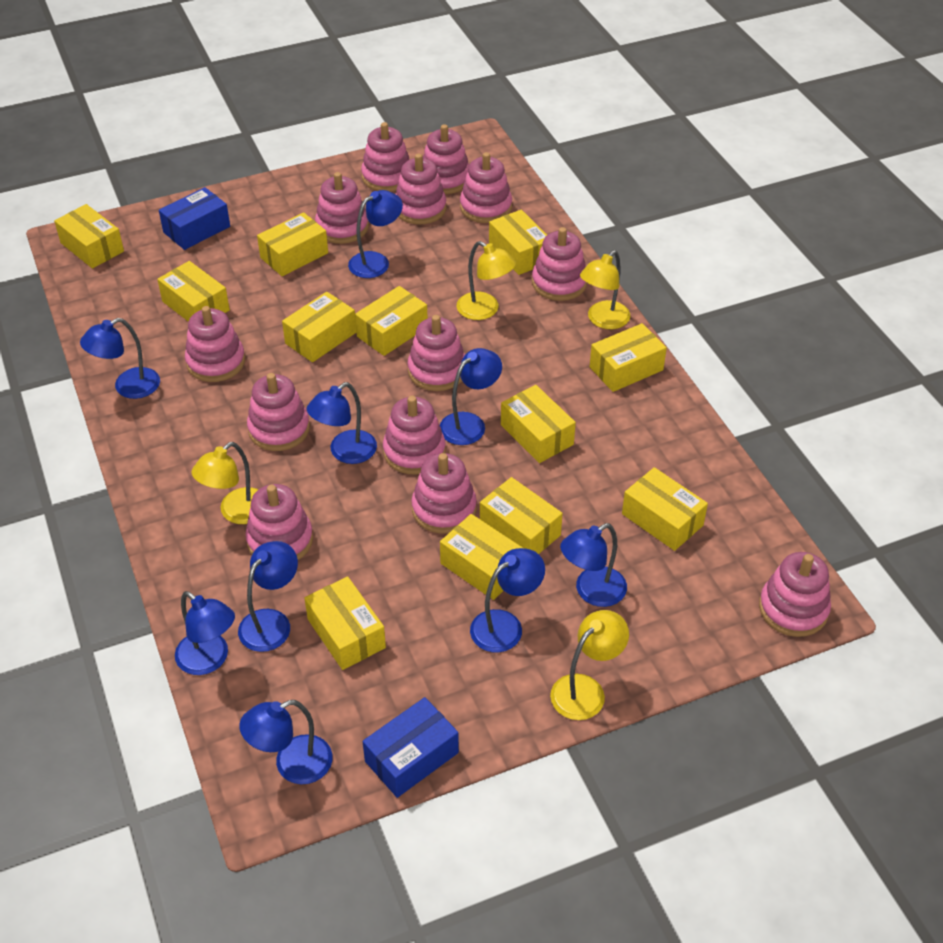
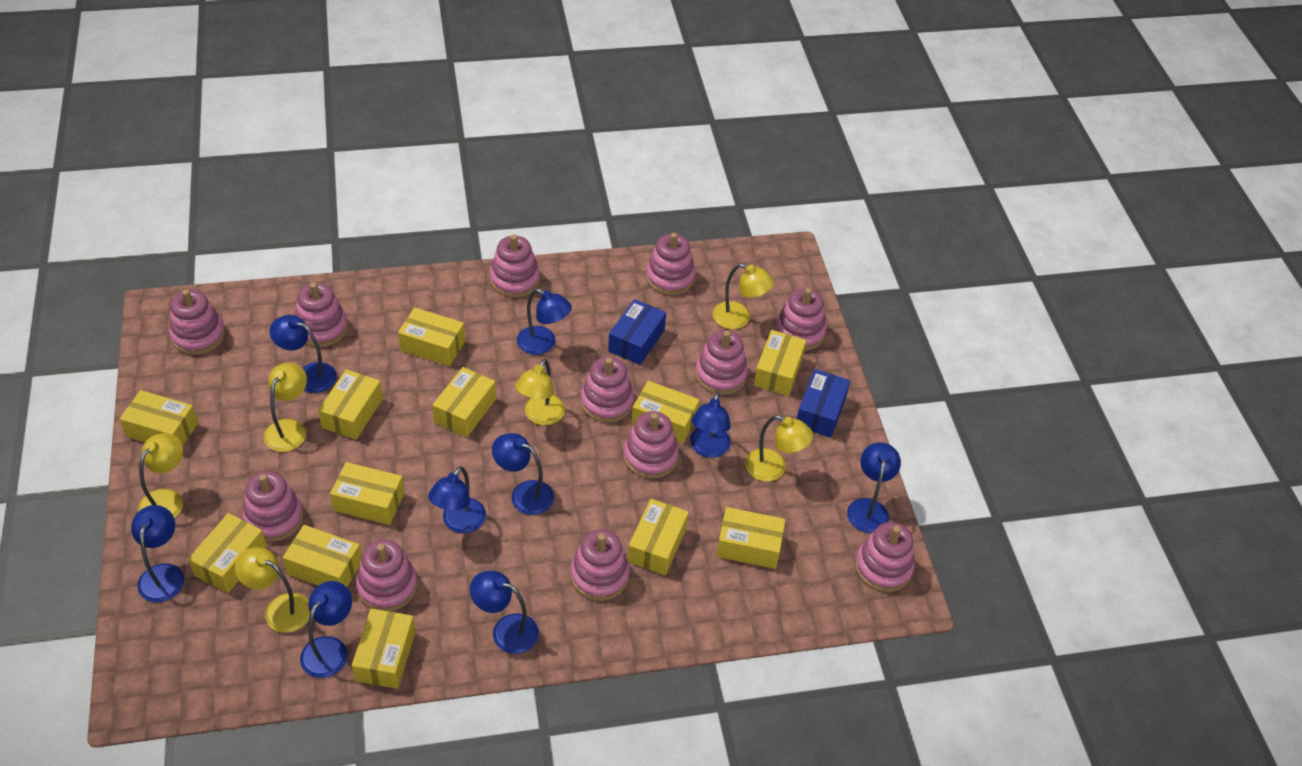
pink stacking toy: [185,306,245,382] [245,484,313,560] [247,373,310,451] [315,172,369,244] [361,122,409,192] [383,396,445,474] [396,154,446,224] [407,315,465,391] [411,453,477,534] [423,124,469,194] [460,152,512,223] [532,227,587,301] [759,552,831,637] = 13 -> [169,289,225,355] [242,471,303,542] [295,282,348,347] [356,540,418,611] [490,234,540,298] [570,529,630,601] [581,357,634,423] [623,411,679,479] [646,233,695,295] [695,330,748,395] [775,288,826,351] [855,522,915,592] = 12
yellow lamp: [191,442,259,524] [457,241,516,320] [550,610,629,720] [580,250,630,329] = 4 -> [138,433,183,519] [235,547,310,633] [264,363,307,452] [515,359,565,425] [713,264,774,329] [745,415,813,482] = 6

